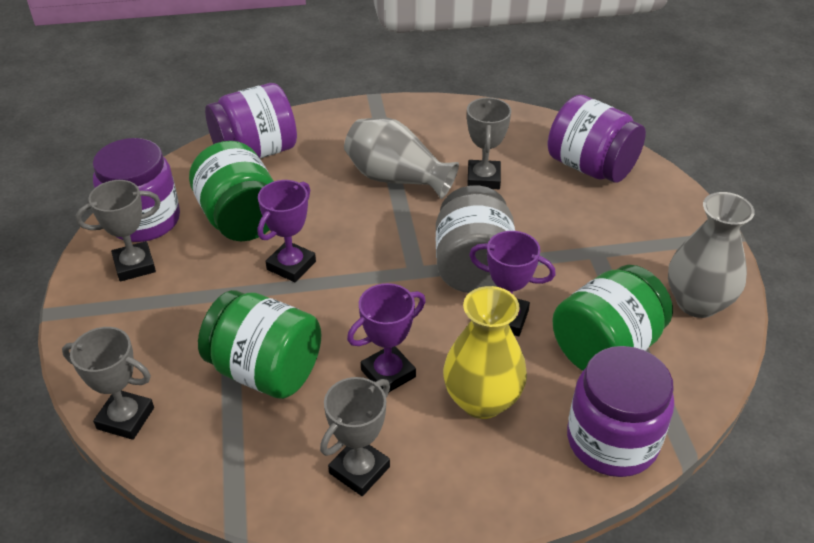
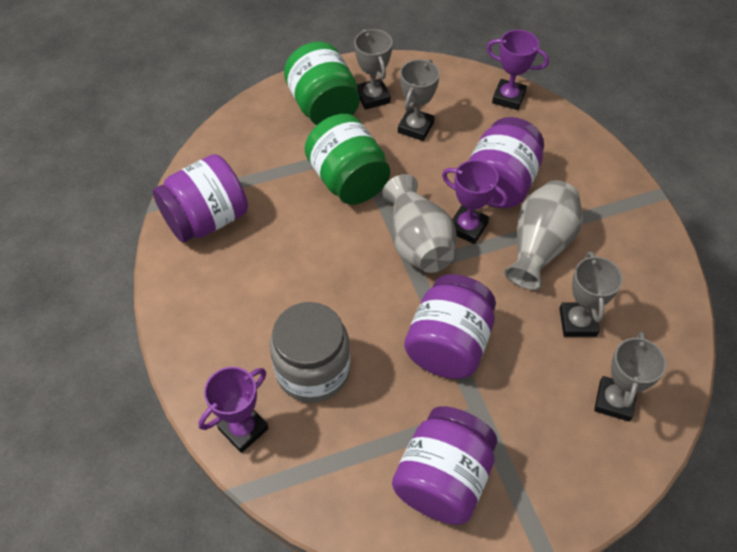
green jar: [189,141,274,241] [198,290,321,399] [552,265,673,371] = 3 -> [284,41,360,125] [305,114,390,205] = 2
yellow vase: [443,286,527,419] = 1 -> none = 0

